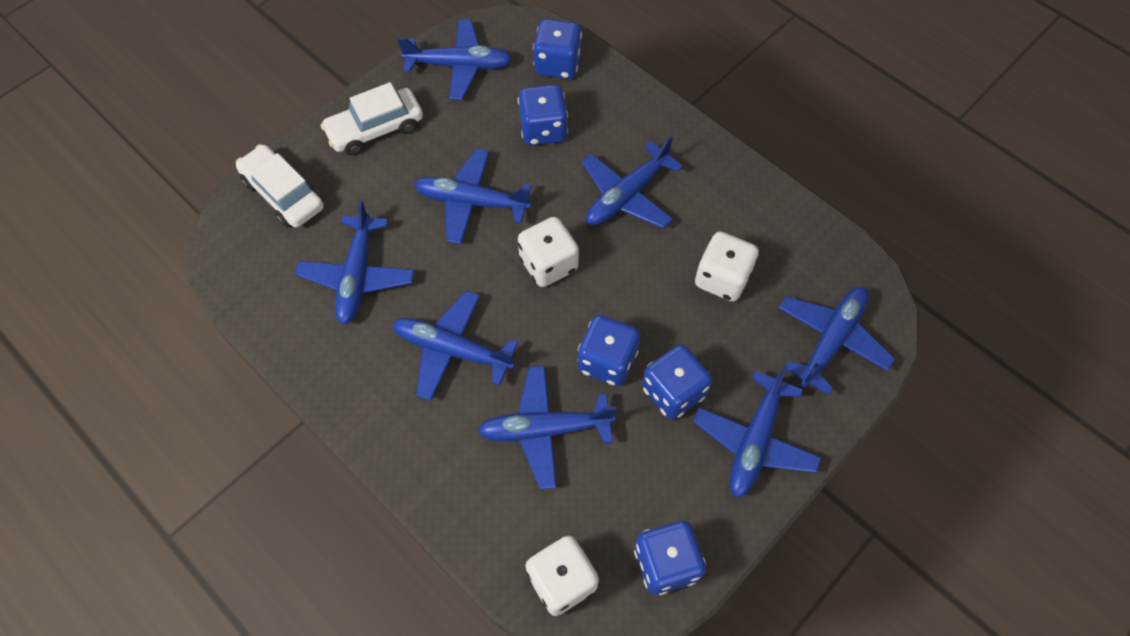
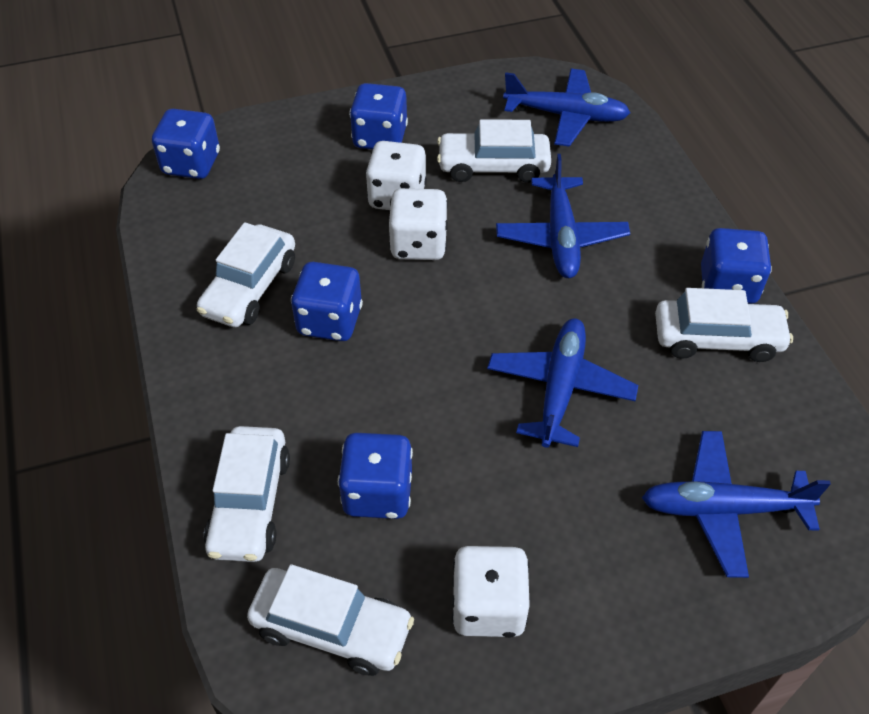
blue plane: [295,200,414,325] [393,290,518,401] [398,19,512,100] [414,149,532,244] [478,366,616,489] [581,136,683,229] [693,365,821,498] [778,287,895,395] = 8 -> [487,318,638,448] [496,154,630,278] [503,69,630,147] [642,431,831,578] = 4
white car: [236,144,324,228] [320,82,423,155] = 2 -> [197,222,295,327] [204,426,290,562] [247,564,414,676] [437,119,551,183] [655,288,793,362] = 5

